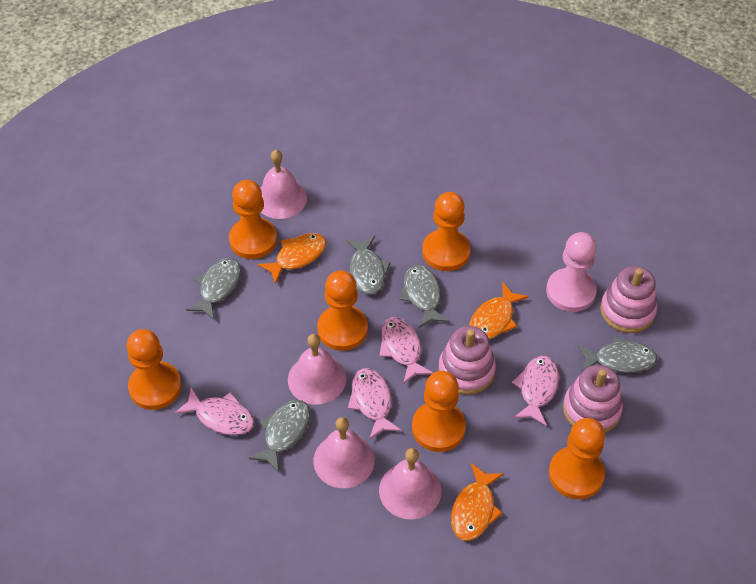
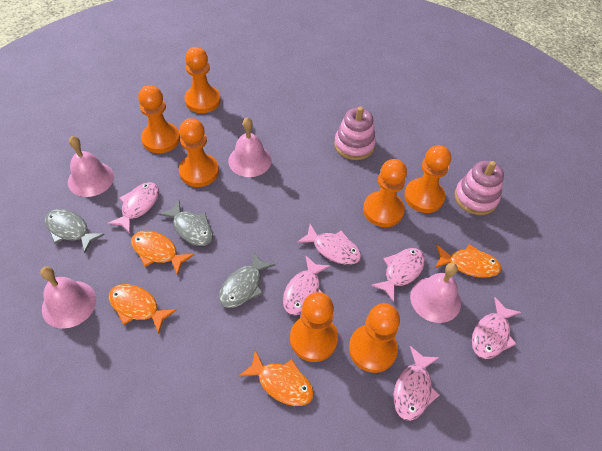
grey fish: [186,258,241,321] [249,400,310,472] [345,236,391,295] [400,265,450,328] [578,336,657,373] = 5 -> [45,209,105,253] [158,200,213,246] [219,251,276,308] = 3
orange fish: [257,233,326,284] [451,463,504,541] [469,282,529,339] = 3 -> [109,284,177,334] [131,231,194,276] [239,350,314,406] [435,244,501,278] = 4
orange pawn: [126,329,182,410] [229,180,277,259] [317,271,368,351] [412,371,466,452] [422,192,471,271] [549,418,605,499] = 6 -> [138,85,180,153] [179,118,219,187] [184,47,221,113] [290,292,338,362] [349,303,400,373] [363,159,407,227] [404,145,451,213] = 7
pink fish: [175,387,254,435] [348,368,402,440] [379,317,433,384] [512,356,559,426] = 4 -> [107,182,159,233] [283,255,331,315] [297,224,362,265] [371,248,425,302] [394,346,440,421] [472,297,521,359] = 6
pink pawn: [546,232,597,312] = 1 -> none = 0
pink stacking toy: [438,326,496,395] [563,365,623,433] [600,266,657,333] = 3 -> [334,106,376,160] [454,161,504,215] = 2

